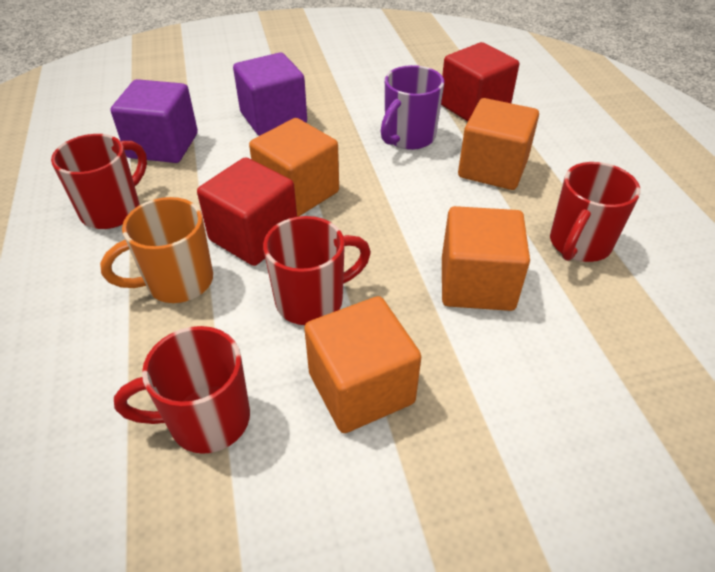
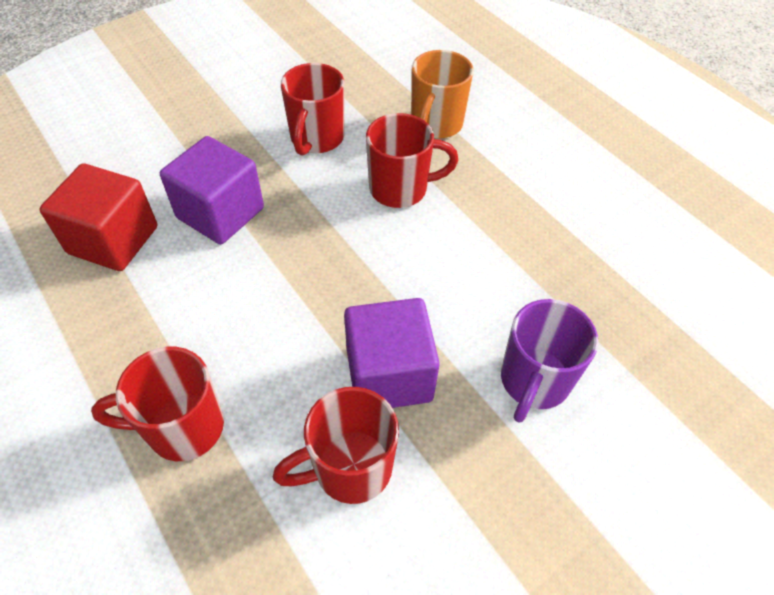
orange cube: [249,118,339,217] [304,296,421,433] [442,206,530,311] [458,98,539,190] = 4 -> none = 0
red cube: [197,157,297,266] [441,42,519,121] = 2 -> [39,163,157,271] = 1

